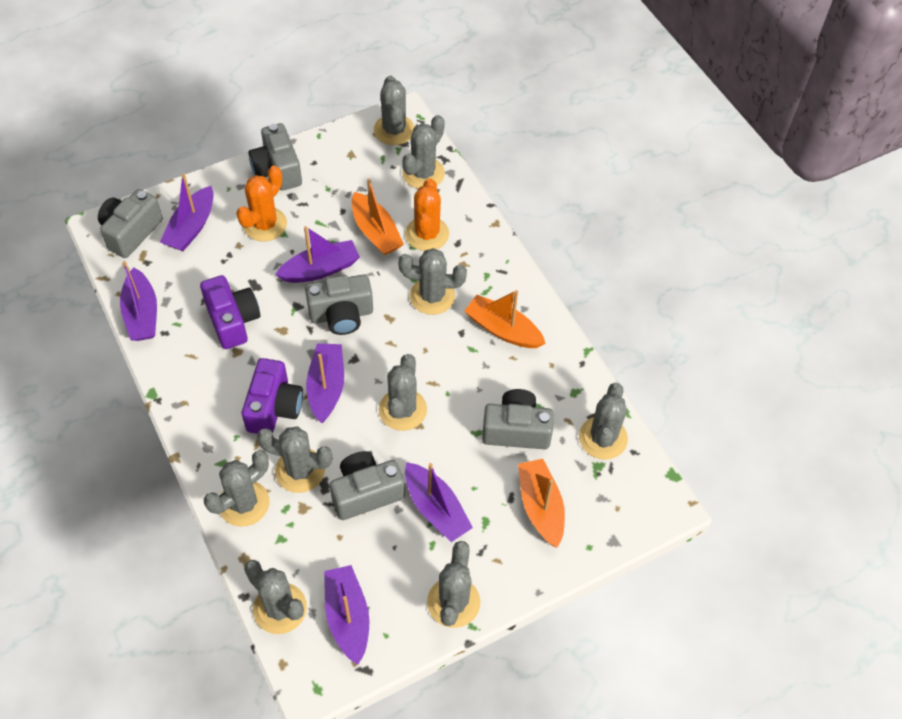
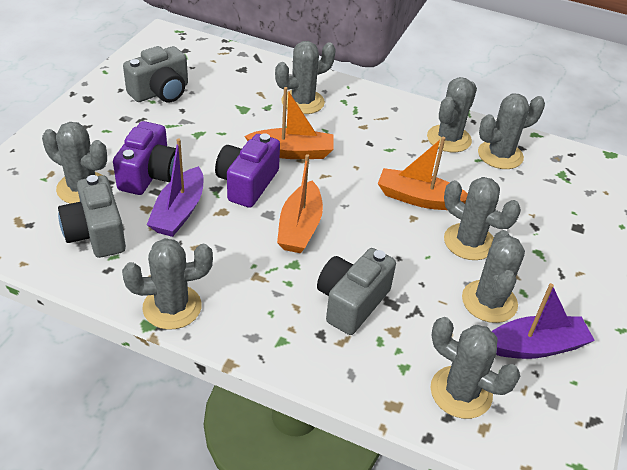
grey cactus: [204,450,269,527] [244,560,307,634] [257,426,333,493] [374,76,415,145] [379,354,427,431] [398,248,467,315] [402,115,445,189] [427,541,480,628] [579,383,628,460] = 9 -> [42,122,107,204] [122,238,213,330] [275,41,336,114] [427,77,477,152] [430,317,520,419] [444,177,521,260] [462,230,525,323] [478,94,545,169] = 8
grey camera: [98,189,163,258] [248,123,302,190] [305,274,373,335] [330,451,405,520] [482,389,554,449] = 5 -> [58,175,126,258] [123,46,188,102] [317,248,396,335] = 3
orange cactus: [236,166,287,242] [405,178,449,251] = 2 -> none = 0
purple boat: [120,261,157,341] [160,173,214,251] [275,226,360,283] [306,343,344,423] [324,565,369,665] [405,462,473,542] = 6 -> [147,138,203,237] [492,283,595,359] = 2

